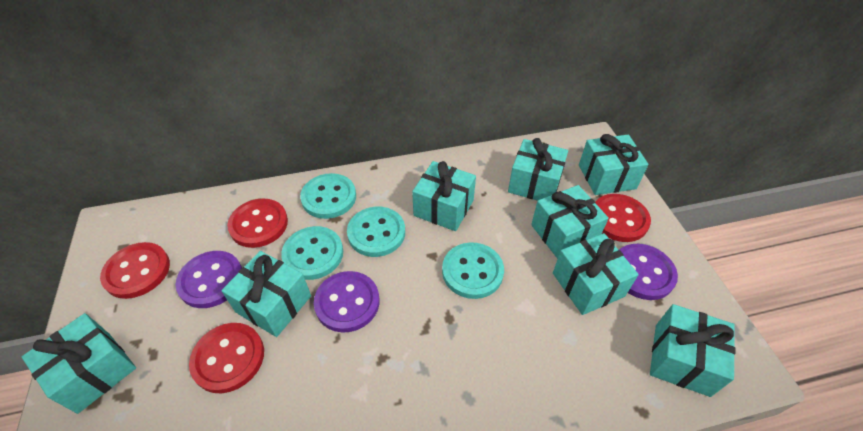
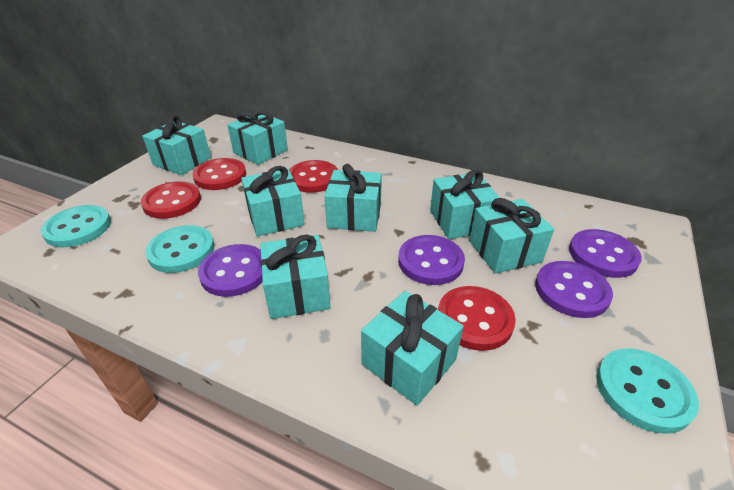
purple button: [175,251,242,308] [314,271,379,333] [619,244,678,300] = 3 -> [198,244,263,297] [398,235,465,285] [535,261,613,318] [569,229,642,278] = 4
turquoise button: [281,226,343,280] [300,173,356,219] [347,207,405,257] [442,242,504,299] = 4 -> [41,205,111,247] [145,225,214,273] [596,348,699,434] = 3

